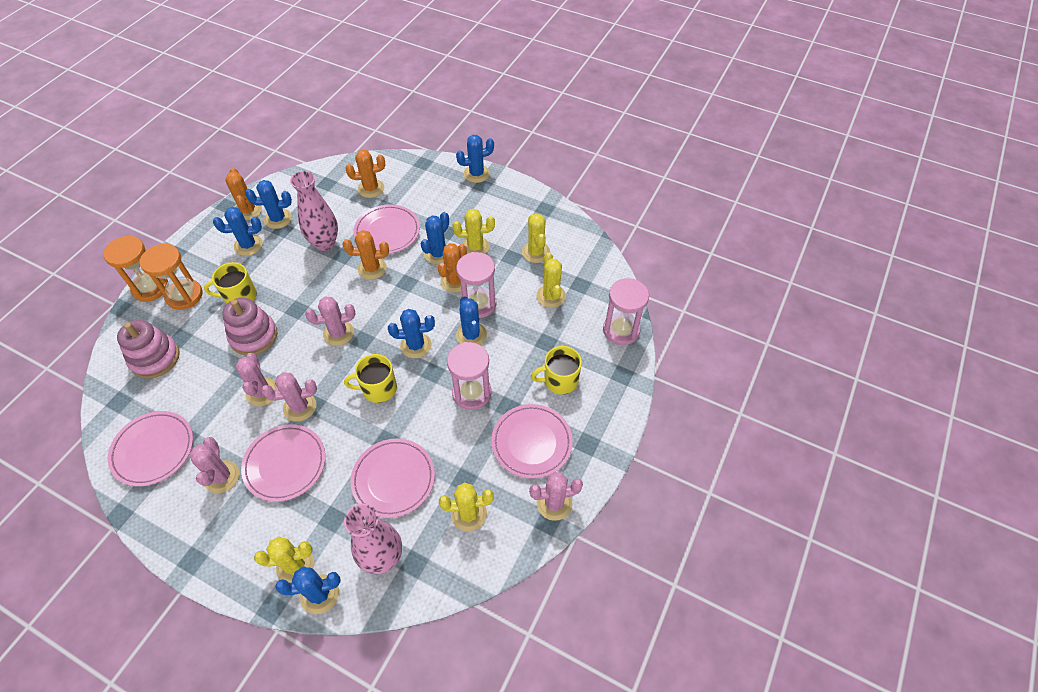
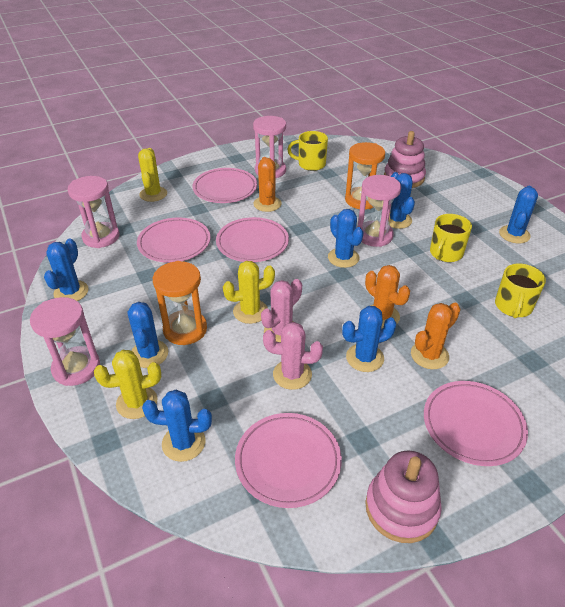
orange cactus: [225,168,262,220] [343,230,389,280] [346,150,385,198] [438,243,468,293] = 4 -> [253,157,282,212] [365,265,410,329] [411,303,461,369] = 3
pink cactus: [189,437,240,493] [235,353,278,406] [261,372,317,422] [305,296,355,346] [529,472,583,521] = 5 -> [261,279,302,342] [263,322,323,390] = 2
pink hourglass: [447,342,491,410] [456,252,497,318] [603,278,649,345] = 3 -> [30,297,100,386] [68,176,120,248] [253,116,286,178] [358,175,401,247] = 4
pink vase: [290,171,338,251] [344,503,402,575] = 2 -> none = 0
yellow cactus: [254,536,314,583] [439,483,494,531] [452,209,495,254] [522,214,550,263] [536,252,566,308] = 5 -> [94,350,161,419] [138,148,167,202] [223,261,275,324] = 3

